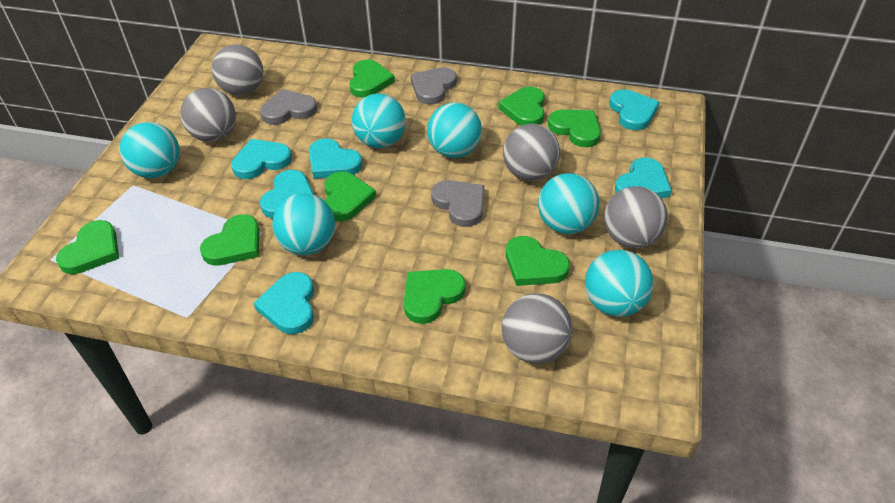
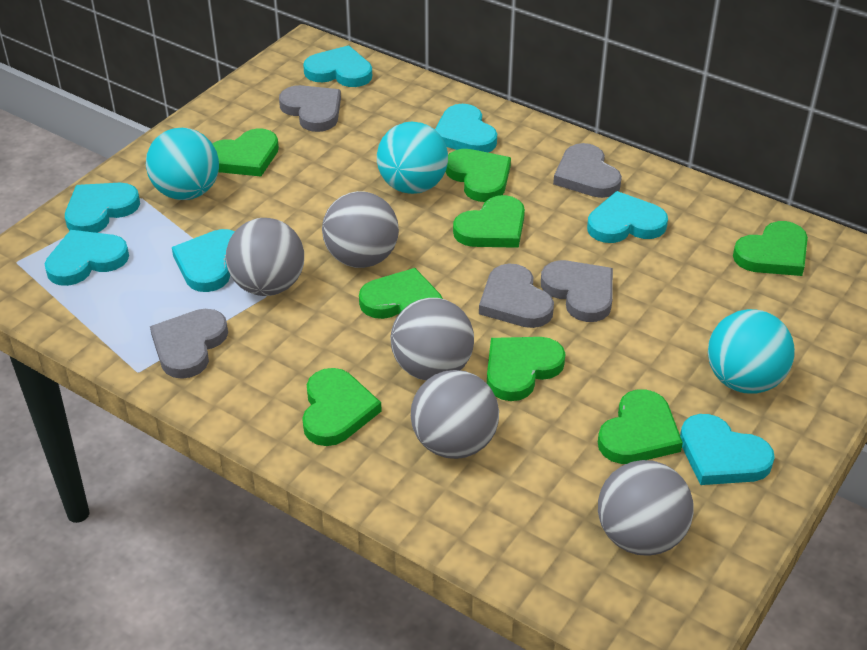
grey heart: [260,89,317,125] [411,67,457,104] [431,180,485,227] = 3 -> [150,309,228,379] [279,85,341,132] [479,264,554,328] [541,260,613,322] [553,143,622,198] = 5
turquoise ball: [120,122,180,178] [272,193,335,255] [352,94,406,148] [427,103,482,158] [538,173,599,234] [585,250,654,317] = 6 -> [146,128,219,200] [377,122,448,194] [708,309,795,393] = 3
turquoise heart: [231,139,292,179] [253,272,314,334] [260,170,314,218] [309,139,362,179] [609,89,659,130] [615,157,672,198] = 6 -> [45,230,129,286] [65,183,140,233] [172,229,235,292] [303,45,372,87] [435,104,497,152] [587,191,668,243] [680,414,775,485] = 7

